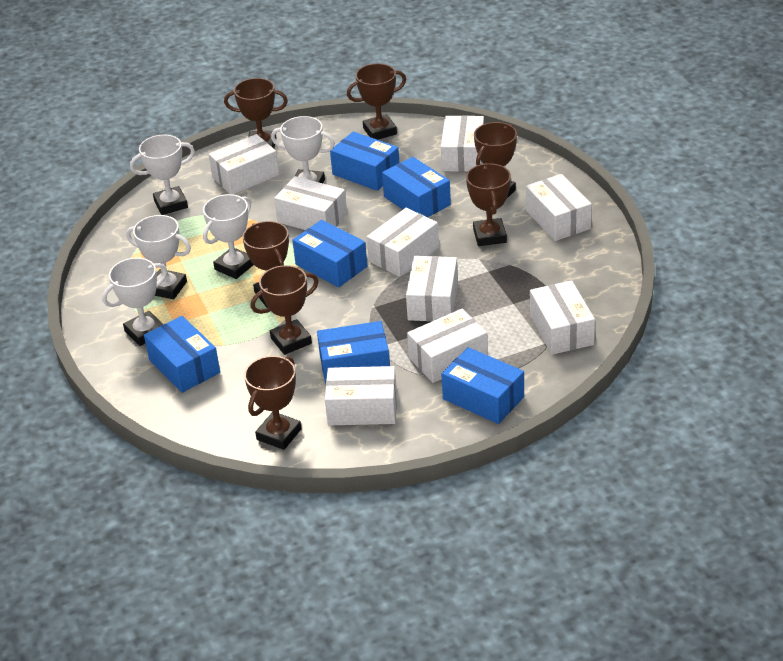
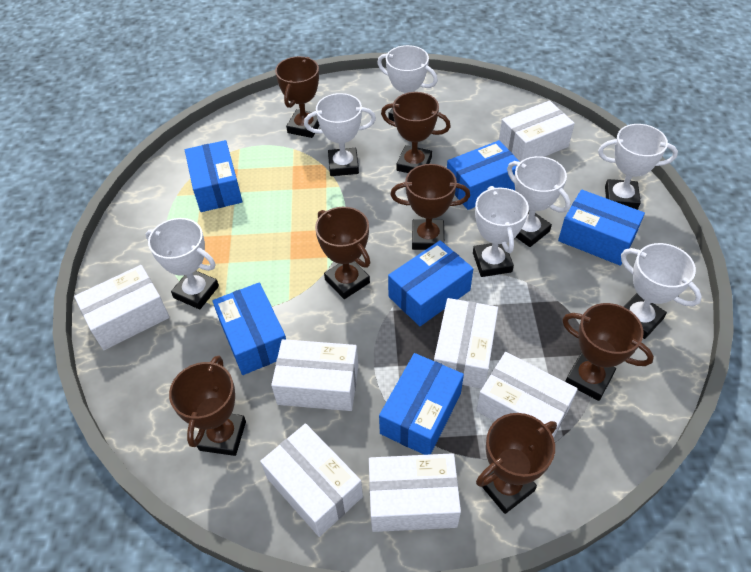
white box: [208,134,279,194] [274,176,347,230] [325,366,397,425] [367,208,439,277] [406,256,458,322] [407,309,488,383] [441,115,484,172] [526,174,592,241] [530,280,595,355] = 9 -> [74,265,170,350] [260,423,363,537] [271,339,358,411] [369,453,461,532] [434,298,498,389] [476,352,578,438] [499,101,575,162] = 7
white trophy: [102,258,167,346] [126,215,191,299] [130,135,195,215] [203,194,254,279] [271,116,335,183] = 5 -> [145,218,219,309] [304,93,376,176] [377,45,438,122] [473,186,529,277] [507,156,571,247] [598,124,678,210] [621,243,702,339] = 7

